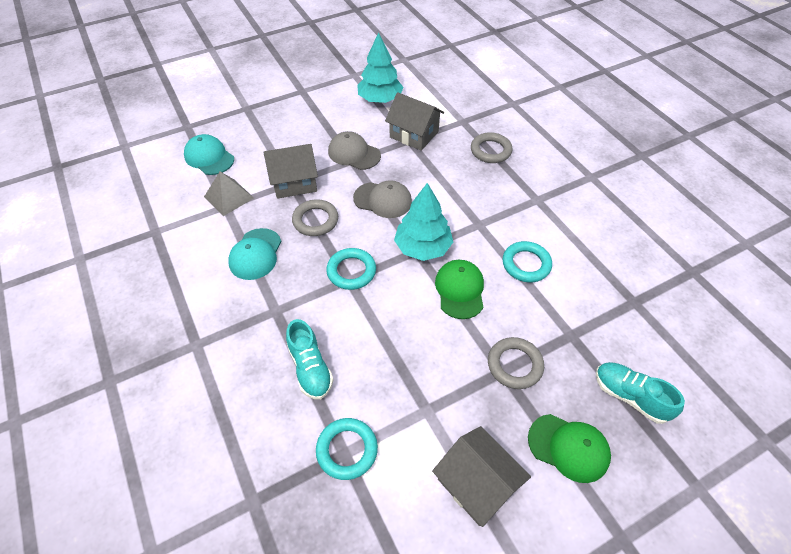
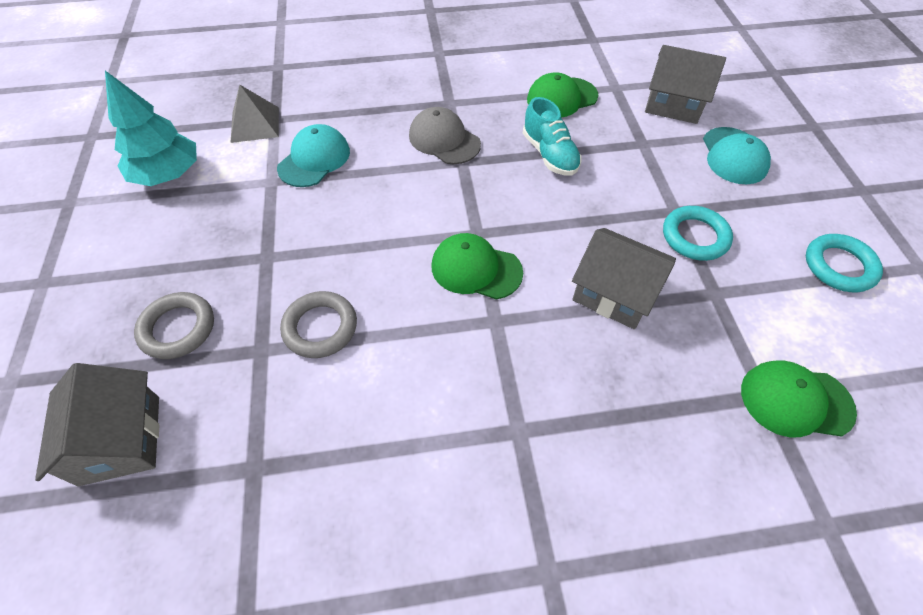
green cap: [435,260,484,319] [528,414,611,483] = 2 -> [432,233,523,300] [527,72,598,118] [741,361,857,437] = 3
grey cap: [328,131,381,170] [353,180,412,218] = 2 -> [409,107,481,164] = 1
grey ring: [292,199,338,236] [471,132,512,163] [488,337,544,389] = 3 -> [134,292,214,359] [280,291,357,358] = 2
turquoise ring: [316,418,378,480] [326,248,376,290] [502,241,552,282] = 3 -> [663,206,733,261] [806,234,883,292] = 2
turquoise shoe: [286,319,333,399] [596,362,685,424] = 2 -> [523,97,582,176] = 1
turquoise tree: [357,32,404,103] [394,183,453,261] = 2 -> [105,71,197,186] = 1

